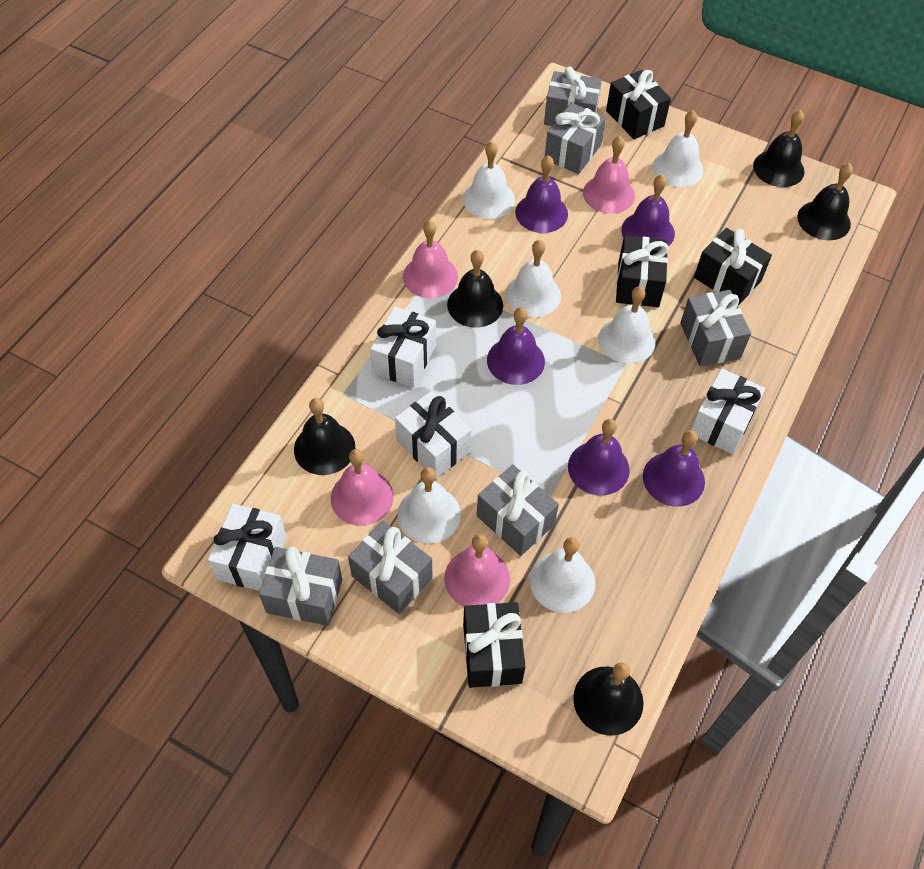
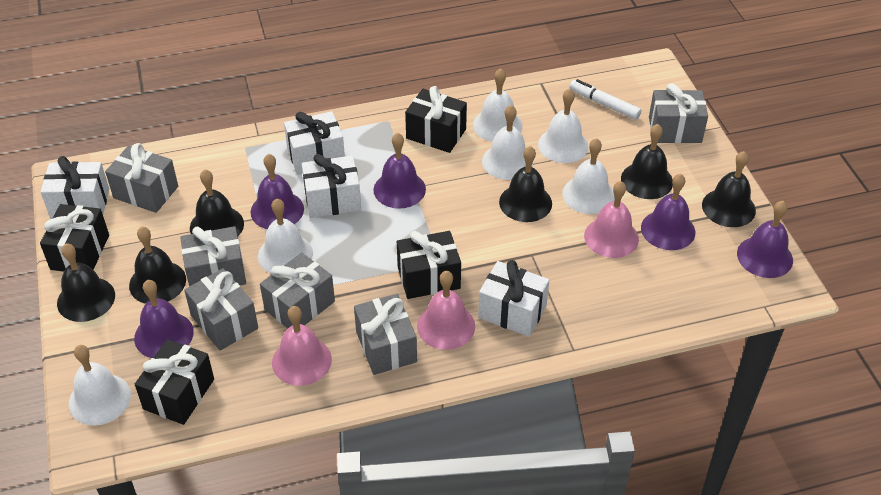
black bell: [294,398,355,475] [447,250,503,328] [573,662,643,736] [753,110,805,187] [797,163,853,240] = 5 -> [57,244,115,322] [129,227,186,304] [190,169,244,236] [499,146,552,222] [621,124,673,199] [702,151,756,227] = 6
pink bell: [331,449,394,526] [403,220,458,298] [444,534,510,607] [583,136,635,214] = 4 -> [272,306,332,386] [417,271,475,350] [584,181,639,258] = 3
white marker: none = 0 -> [569,79,642,120] = 1

